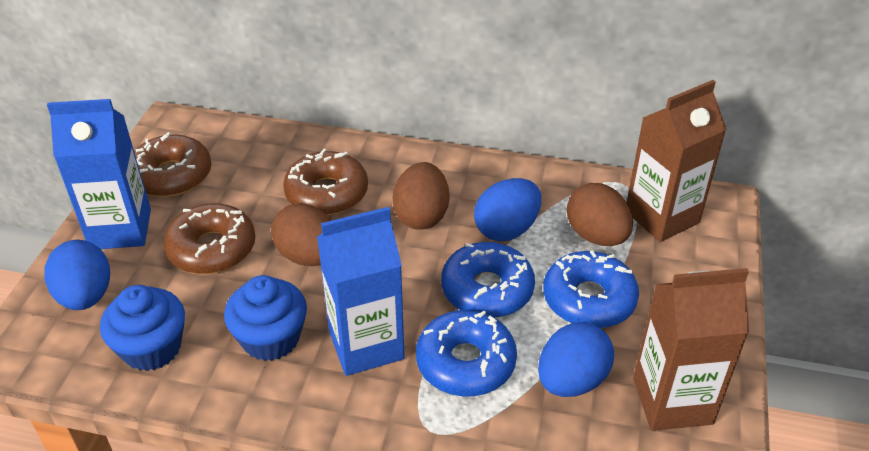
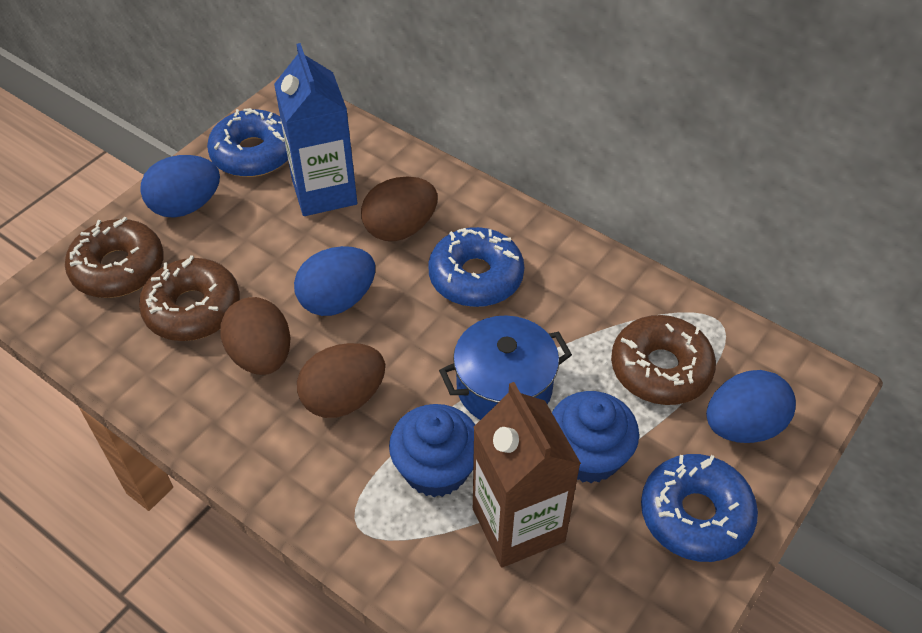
blue carton: [47,99,151,249] [317,207,405,376] = 2 -> [274,43,357,216] = 1
blue pot: none = 0 -> [439,316,572,420] = 1
brown carton: [627,80,727,242] [633,268,749,431] = 2 -> [473,382,581,567] = 1

